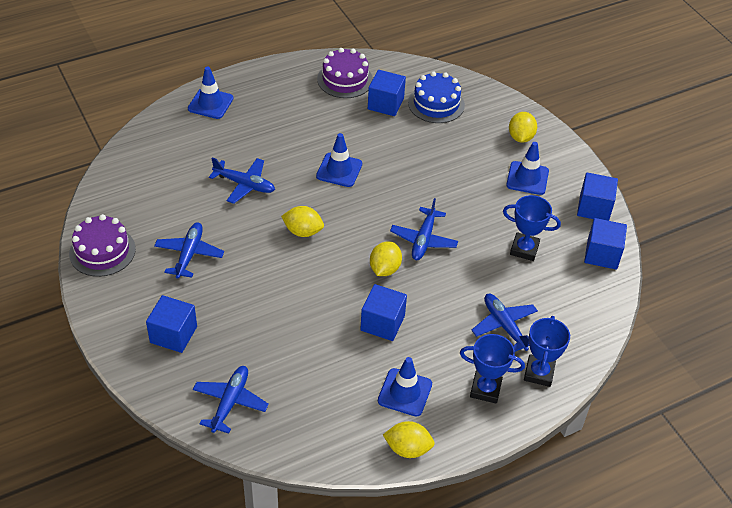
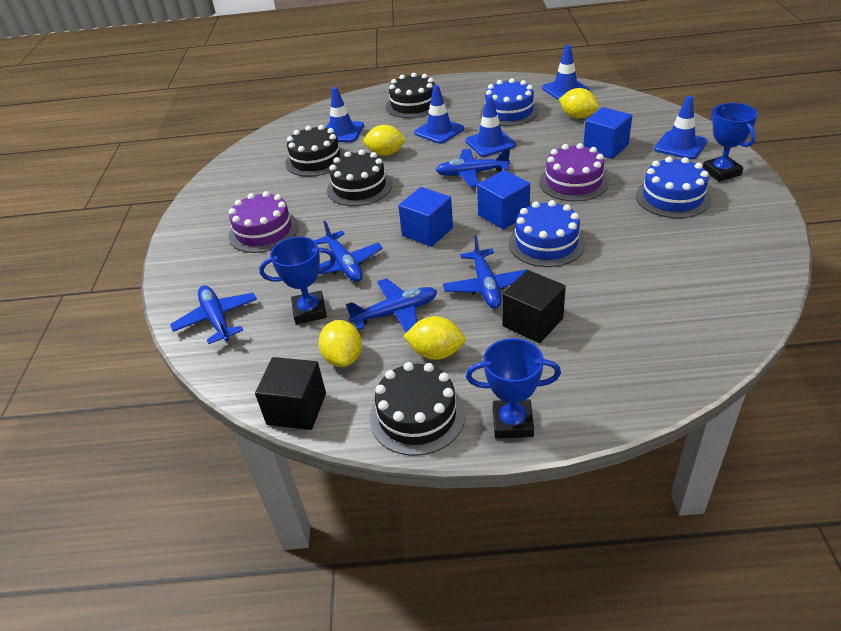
black cake: none = 0 -> [285,125,346,177] [327,150,392,206] [370,362,466,456] [386,73,435,118] = 4
black cube: none = 0 -> [255,357,326,430] [502,270,566,343] = 2
blue cake: [408,71,465,123] = 1 -> [480,78,539,126] [509,200,586,267] [636,157,711,218] = 3
blue cube: [146,295,197,353] [360,284,407,341] [368,70,406,116] [577,173,618,221] [584,218,627,270] = 5 -> [398,187,453,247] [477,170,530,230] [583,107,632,159] = 3
blue traffic cone: [188,67,234,119] [316,133,362,187] [378,357,432,417] [506,142,549,195] = 4 -> [326,87,364,142] [414,85,464,144] [466,96,516,157] [542,44,589,100] [654,96,708,159] = 5

